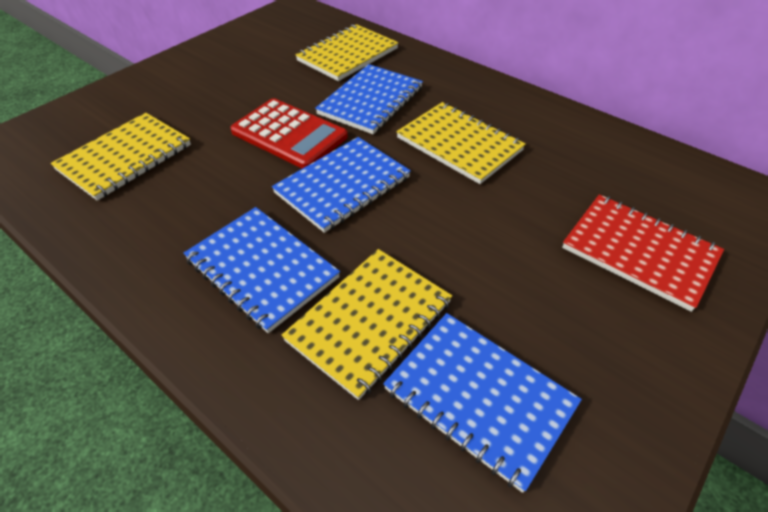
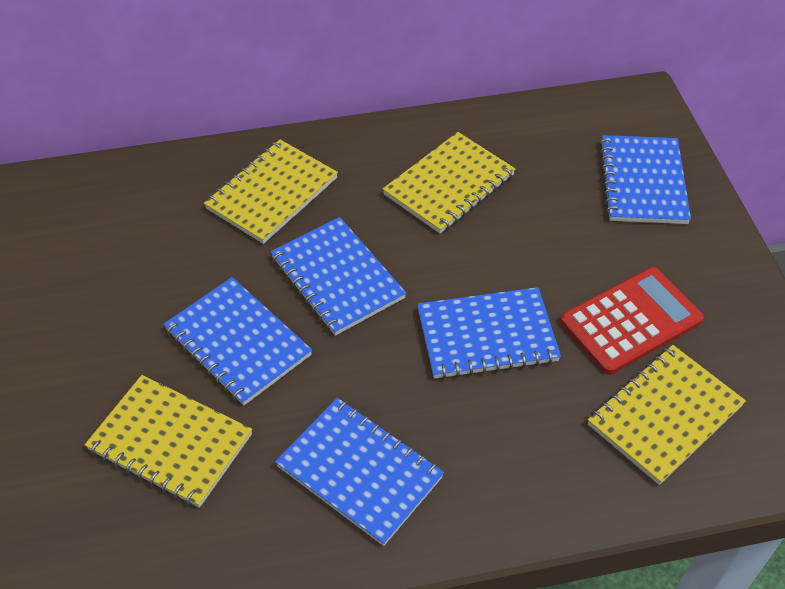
blue notebook: [183,207,340,333] [272,137,411,233] [315,64,423,134] [383,313,582,493] = 4 -> [164,277,312,406] [271,217,406,336] [275,398,444,546] [417,287,561,379] [599,135,691,224] = 5
red notebook: [562,194,724,312] = 1 -> none = 0

